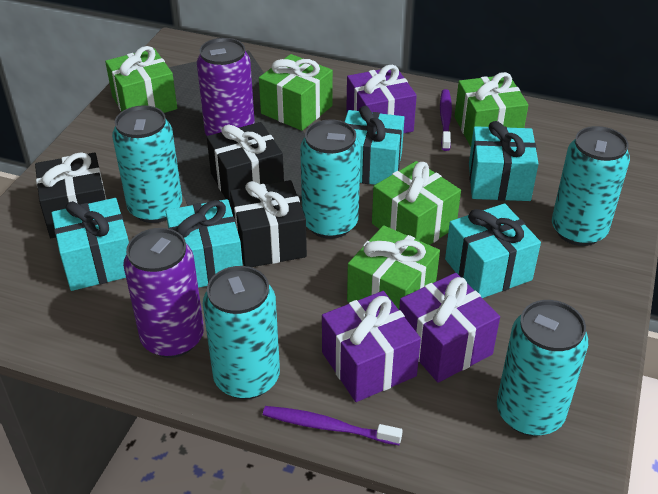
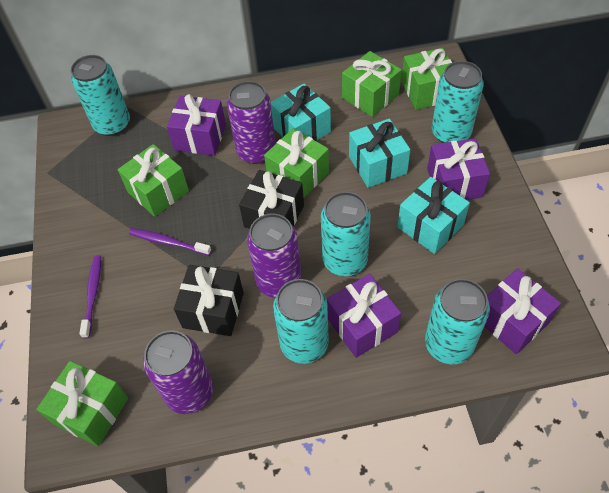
black gift: [35,152,107,238] [207,122,284,206] [230,180,307,267] = 3 -> [174,265,244,336] [239,170,304,229] = 2
purple can: [123,228,204,358] [197,38,255,136] = 2 -> [143,330,213,414] [227,81,276,164] [247,214,301,298] = 3
purple gift: [322,291,421,402] [346,65,417,134] [399,273,500,383] = 3 -> [167,94,226,156] [327,274,401,358] [427,138,490,200] [484,268,561,354] = 4
turquoise gift: [51,198,129,291] [166,199,243,288] [345,106,404,185] [445,203,541,298] [469,121,539,201] = 5 -> [271,84,331,141] [349,119,410,188] [397,177,470,254] = 3

